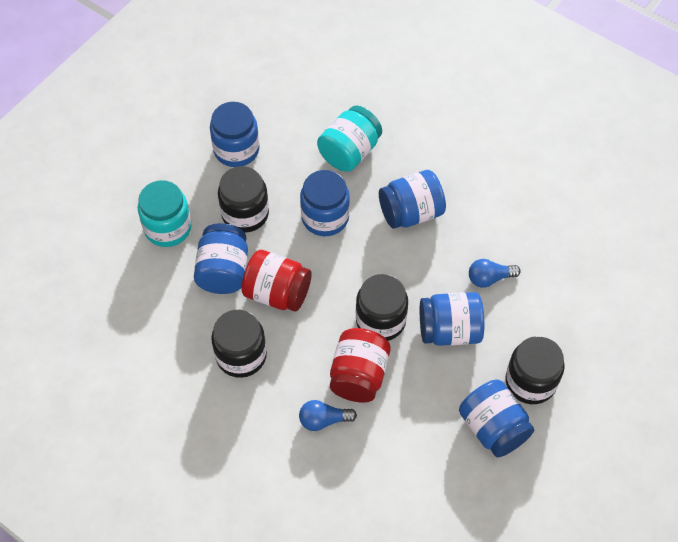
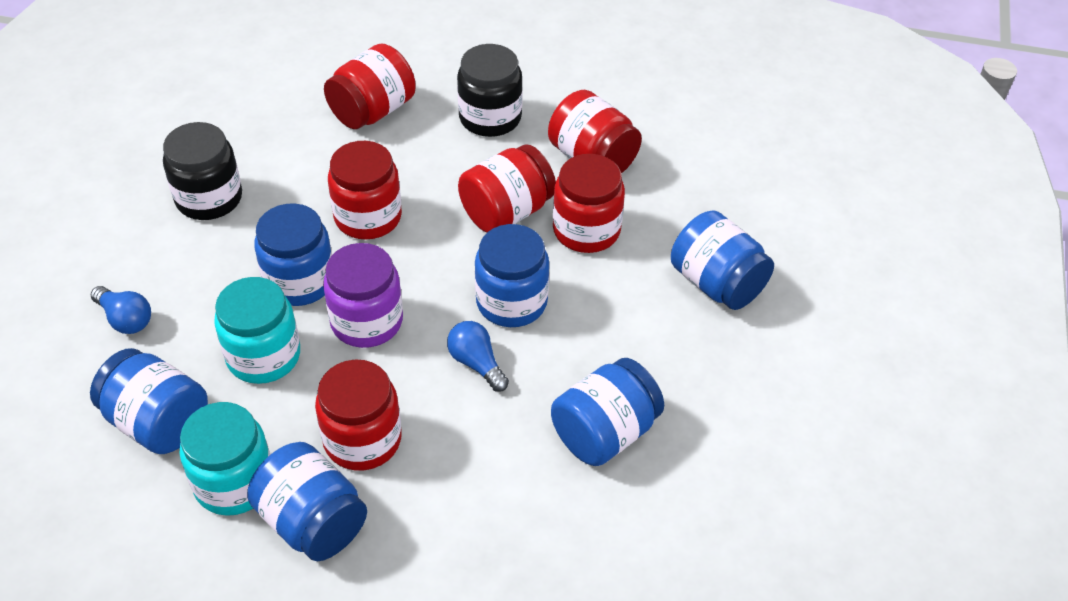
black jar: [211,310,267,378] [218,166,269,233] [356,274,408,341] [505,336,565,404] = 4 -> [163,122,242,220] [457,44,523,137] = 2
purple jar: none = 0 -> [323,243,403,348] = 1
red jar: [241,250,312,311] [330,328,391,403] = 2 -> [315,359,402,471] [324,44,416,129] [328,141,402,240] [458,144,556,232] [548,90,642,174] [553,154,625,253] = 6

